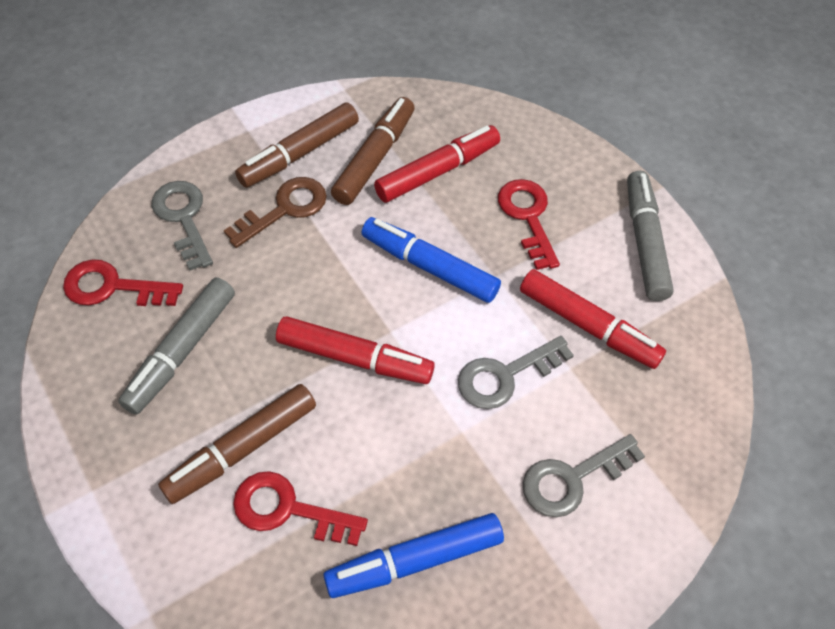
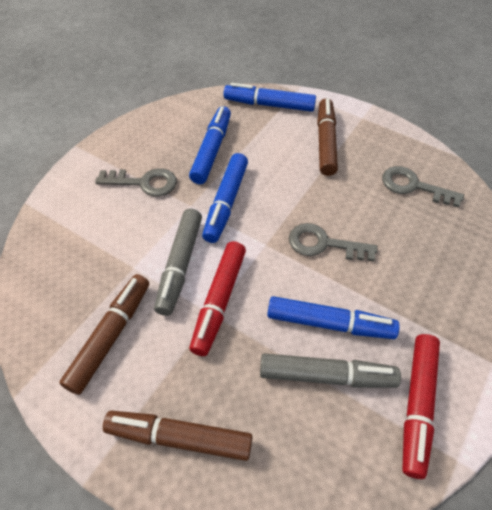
blue marker: [323,513,504,598] [362,217,501,303] = 2 -> [189,106,231,184] [202,153,248,243] [224,83,316,112] [267,296,400,339] = 4
brown key: [224,177,327,248] = 1 -> none = 0
red key: [63,259,183,306] [233,471,368,546] [498,179,560,270] = 3 -> none = 0
red marker: [276,317,435,384] [374,125,500,203] [520,269,666,369] = 3 -> [189,241,246,356] [402,334,440,479] = 2

